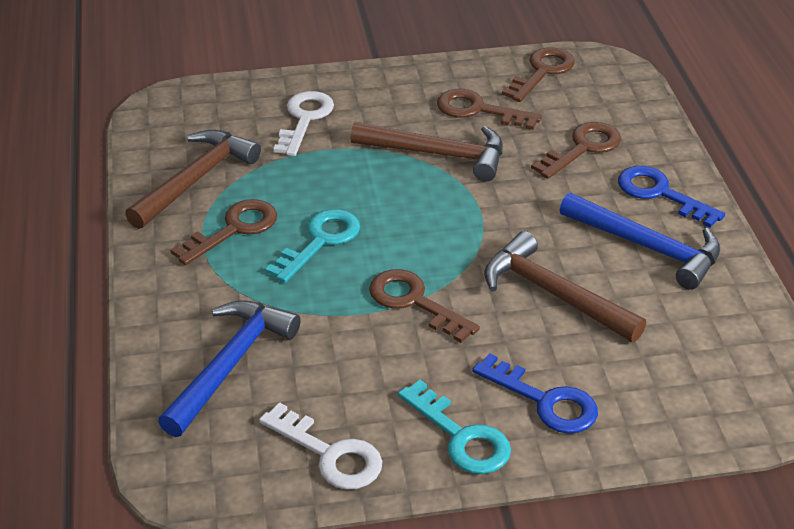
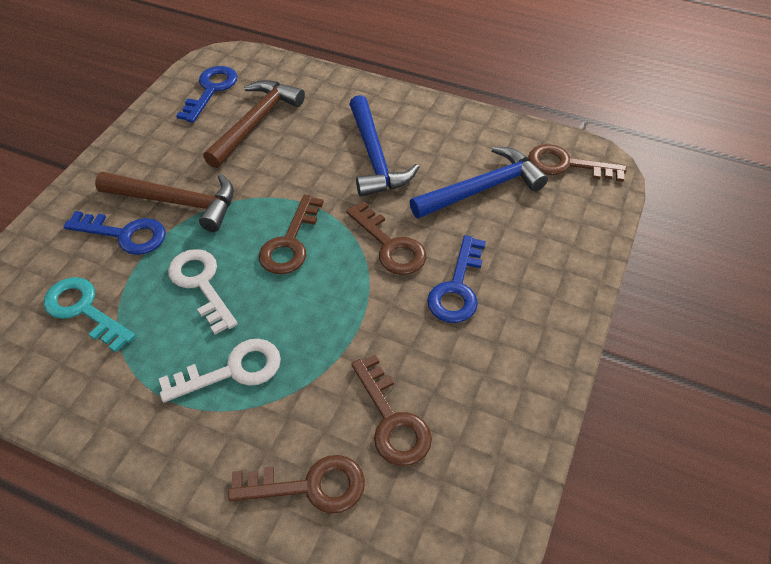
blue key: [472,353,598,434] [618,166,725,228] = 2 -> [64,211,166,255] [176,66,237,123] [427,235,486,323] = 3
brown hammer: [125,130,261,229] [351,122,503,182] [484,231,646,342] = 3 -> [95,172,234,232] [203,80,305,168] = 2
turquoise key: [265,209,360,283] [398,380,511,474] = 2 -> [44,277,136,353] = 1

